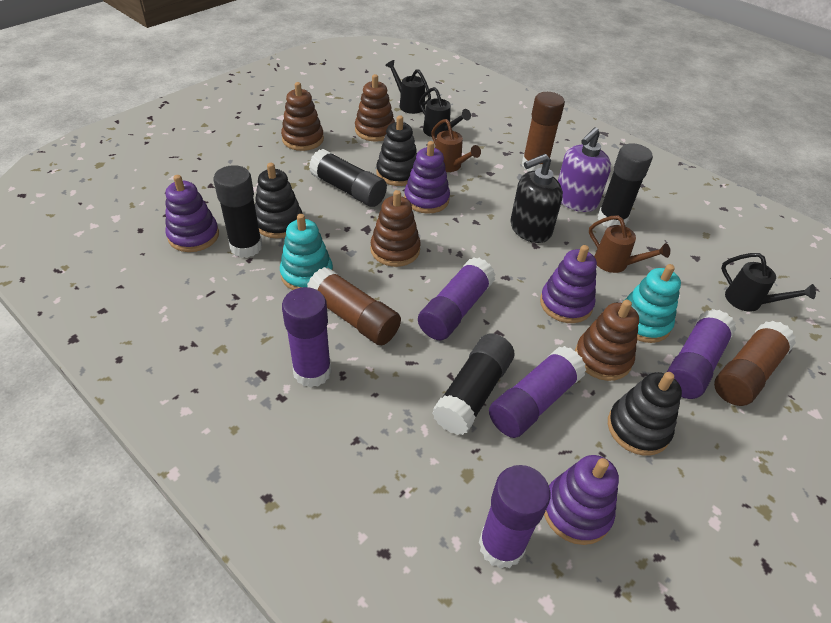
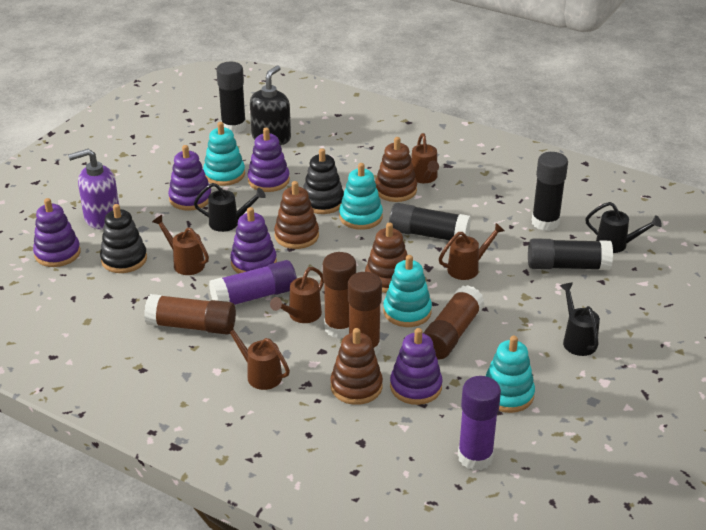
black stacking toy: [255,163,303,238] [376,115,417,186] [608,372,682,456] = 3 -> [100,204,147,273] [303,148,344,214] = 2
brown glue stick: [307,267,401,345] [522,92,565,171] [714,321,796,406] = 3 -> [144,294,236,335] [323,252,356,338] [348,272,382,355] [424,285,484,360] = 4
brown watering can: [431,119,481,172] [589,215,670,273] = 2 -> [152,215,209,275] [223,321,290,390] [270,267,324,323] [411,133,439,183] [439,223,505,280] = 5
purple glue stick: [282,287,332,388] [418,257,496,340] [479,465,550,569] [489,346,586,438] [667,309,736,399] = 5 -> [209,260,297,305] [458,376,501,471] = 2
purple stacking toy: [166,175,219,252] [404,141,450,214] [540,245,597,323] [544,455,619,545] = 4 -> [33,198,81,267] [168,145,211,211] [230,207,277,274] [248,128,290,192] [390,328,443,405] = 5
turquoise stacking toy: [280,214,333,290] [622,264,681,343] = 2 -> [203,122,245,186] [339,163,383,230] [383,255,432,327] [486,336,535,413] = 4

